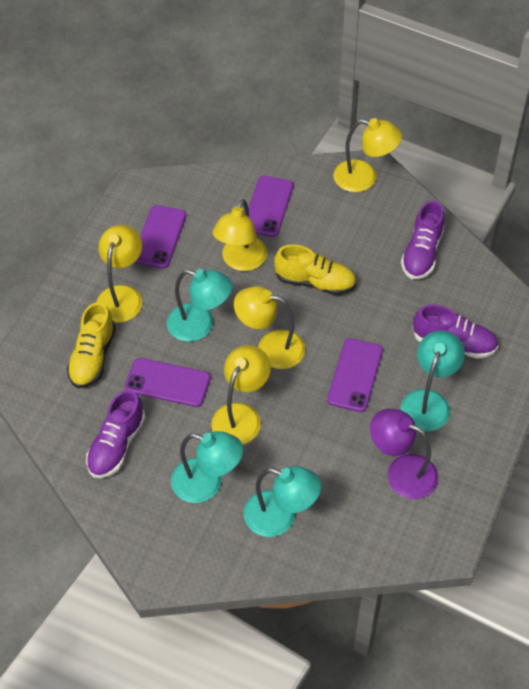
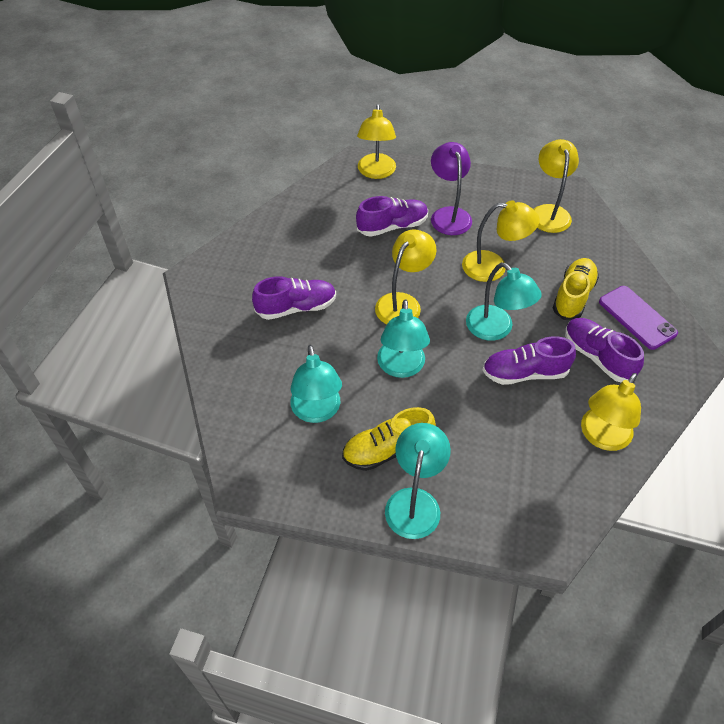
purple phone: [125,358,211,407] [135,205,186,269] [248,176,294,237] [327,338,383,412] = 4 -> [599,286,678,350] = 1
purple shoe: [86,390,146,478] [401,201,445,279] [413,305,498,359] = 3 -> [252,276,336,320] [356,196,428,237] [483,336,576,385] [565,318,644,383] = 4

